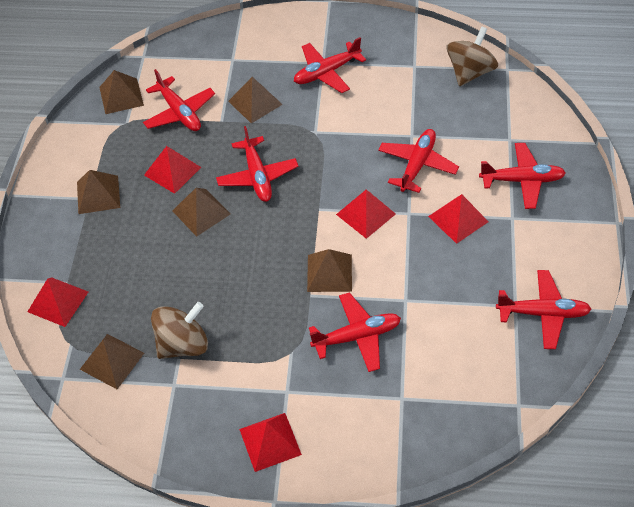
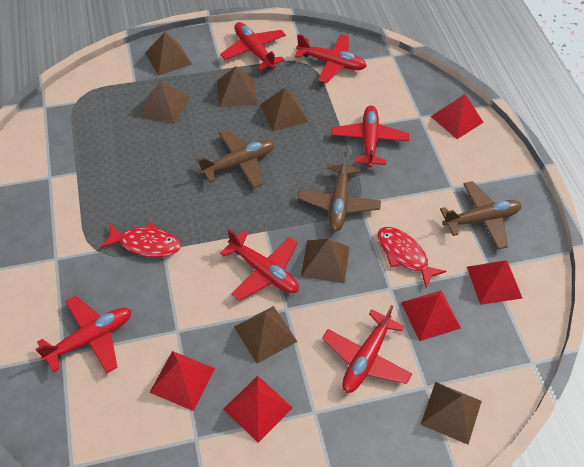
brown plane: none = 0 -> [196,129,274,188] [298,152,381,231] [440,181,522,250] = 3
brown pyramid: [77,170,120,214] [80,334,144,389] [99,70,144,114] [172,188,230,237] [228,77,283,123] [307,249,352,292] = 6 -> [139,80,189,124] [145,32,192,76] [217,66,257,107] [234,306,297,364] [260,88,308,131] [301,239,349,283] [420,382,482,445] = 7
brown spinning top: [151,302,208,359] [446,26,498,86] = 2 -> none = 0
red fish: none = 0 -> [101,222,181,257] [378,227,446,288] = 2
red plane: [143,69,215,131] [216,126,298,202] [294,37,366,93] [309,292,401,372] [378,129,459,193] [479,143,566,209] [496,270,591,349] = 7 -> [36,296,132,374] [220,22,286,70] [220,229,299,301] [295,34,367,83] [322,305,412,393] [332,106,409,168] = 6

